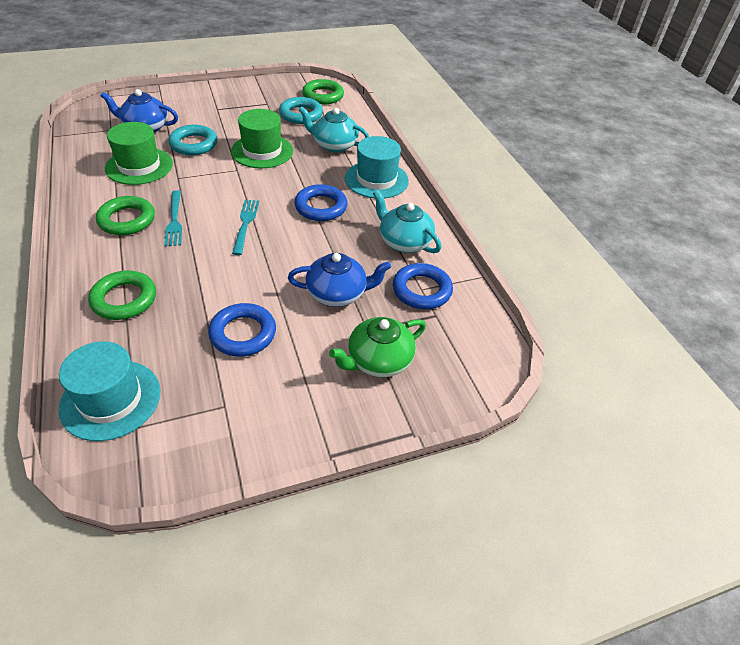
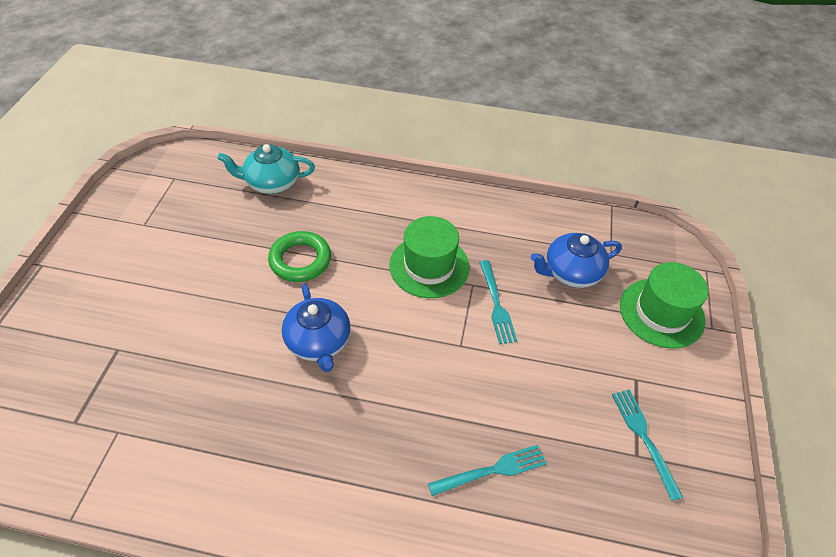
blue ring: [208,303,276,357] [294,184,347,221] [393,263,453,309] = 3 -> none = 0
green ring: [88,271,156,320] [96,196,155,235] [302,79,344,105] = 3 -> [268,231,331,282] = 1
green teapot: [329,317,426,377] = 1 -> none = 0
turquoise fork: [164,190,182,247] [232,200,259,255] = 2 -> [428,445,547,496] [480,260,517,344] [612,389,683,501] = 3
turquoise hat: [59,341,160,441] [345,136,409,198] = 2 -> none = 0
turquoise ring: [168,125,218,155] [279,97,323,124] = 2 -> none = 0
turquoise teapot: [299,106,369,153] [373,190,441,253] = 2 -> [217,144,315,194] = 1

